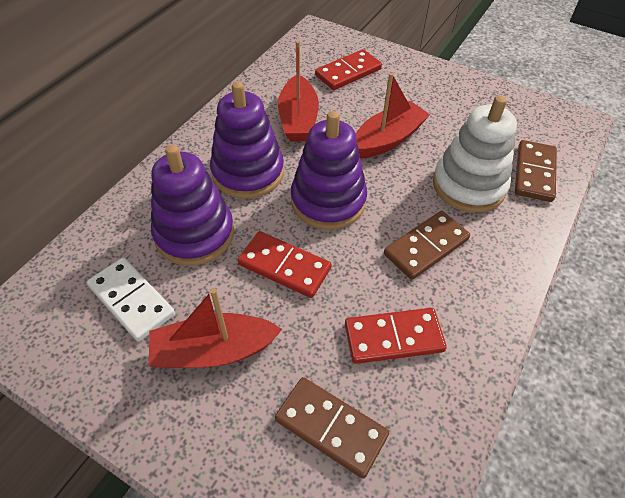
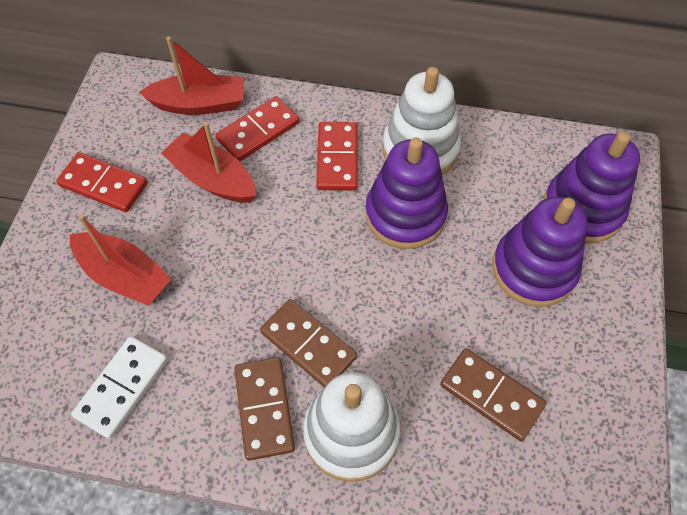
white stacking toy: [433,96,517,213] = 1 -> [303,372,400,482] [382,67,461,175] = 2

